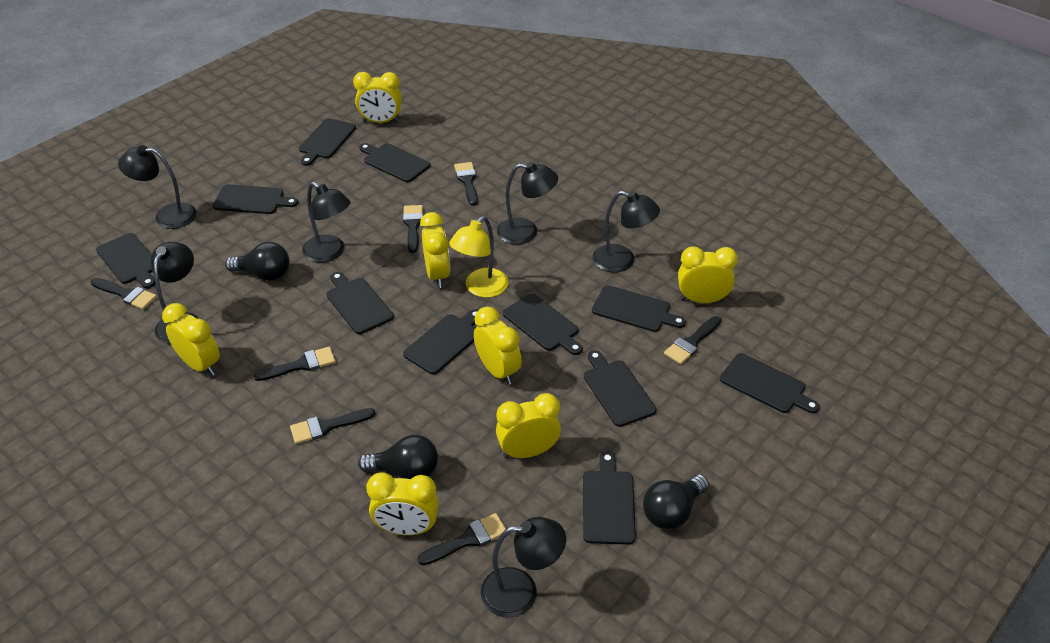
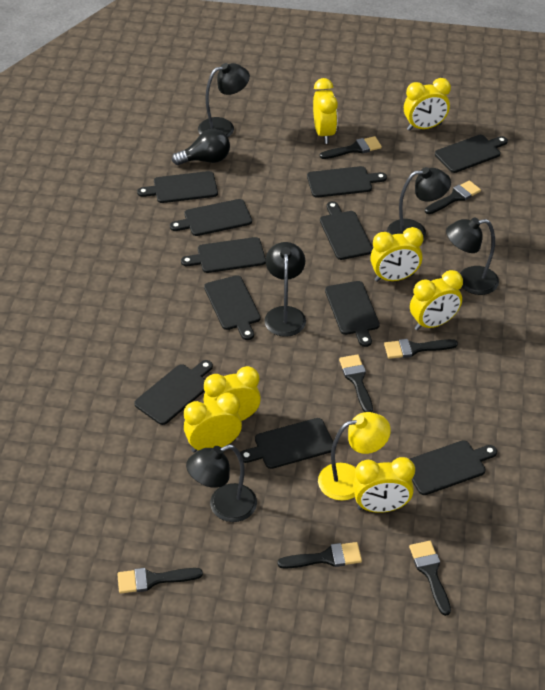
black lamp: [118,145,197,229] [151,242,199,344] [302,182,351,262] [480,517,566,618] [497,162,558,245] [593,191,660,272] = 6 -> [186,445,257,522] [198,63,250,137] [264,242,306,337] [387,167,451,240] [446,218,499,295] = 5
black light bulb: [225,242,290,281] [358,435,438,479] [643,475,709,530] = 3 -> [172,129,230,165] = 1

